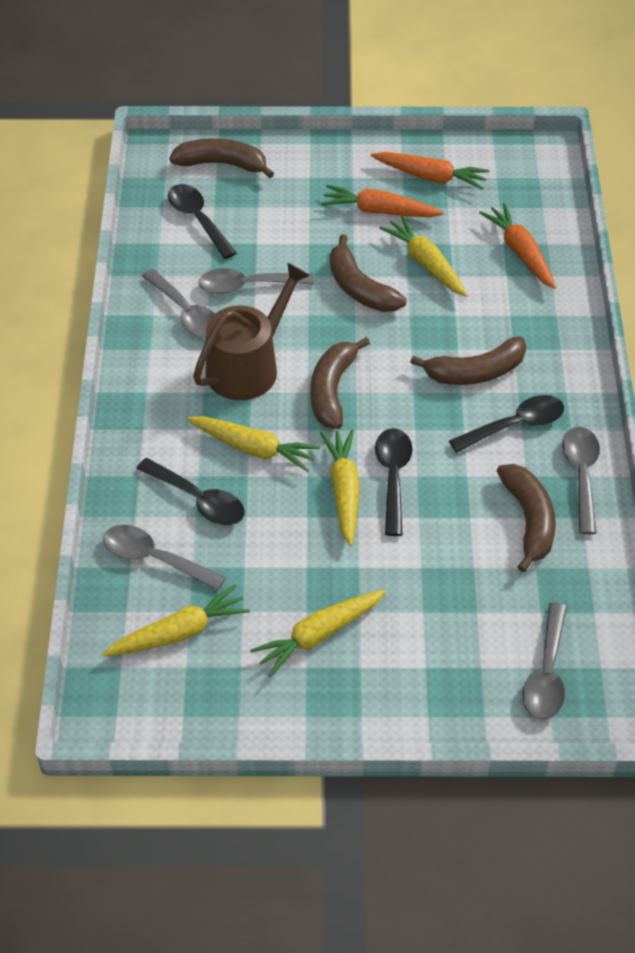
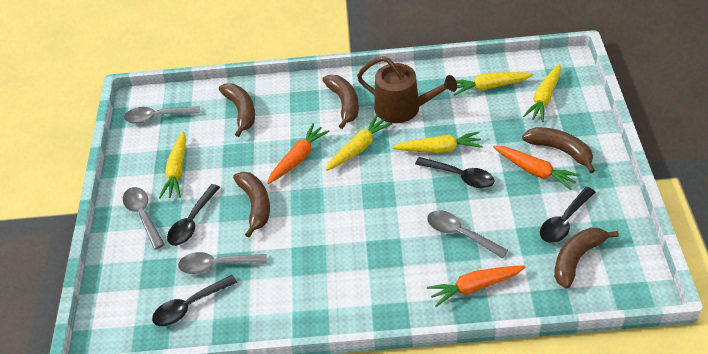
grey spoon: [103,525,226,591] [142,269,215,338] [198,268,314,294] [522,602,567,720] [562,427,600,534] = 5 -> [123,187,165,250] [124,106,200,124] [178,252,266,274] [427,210,508,259] = 4

